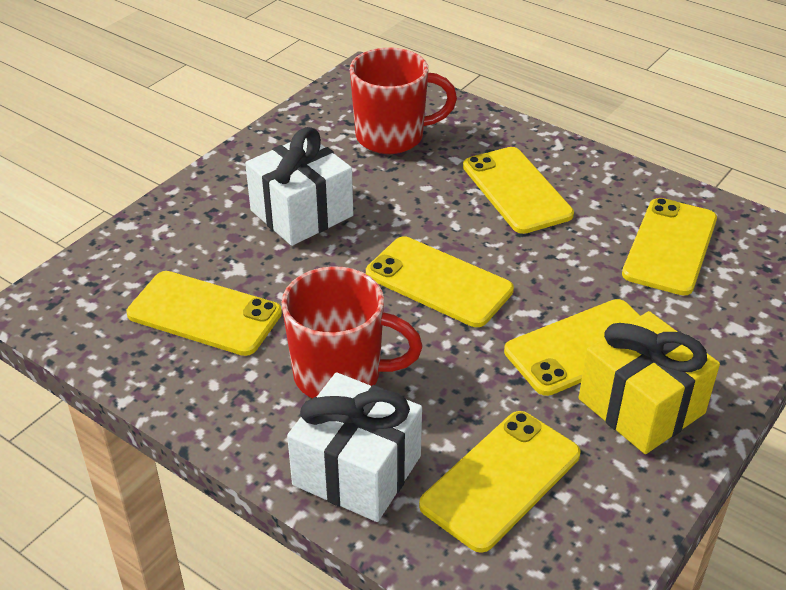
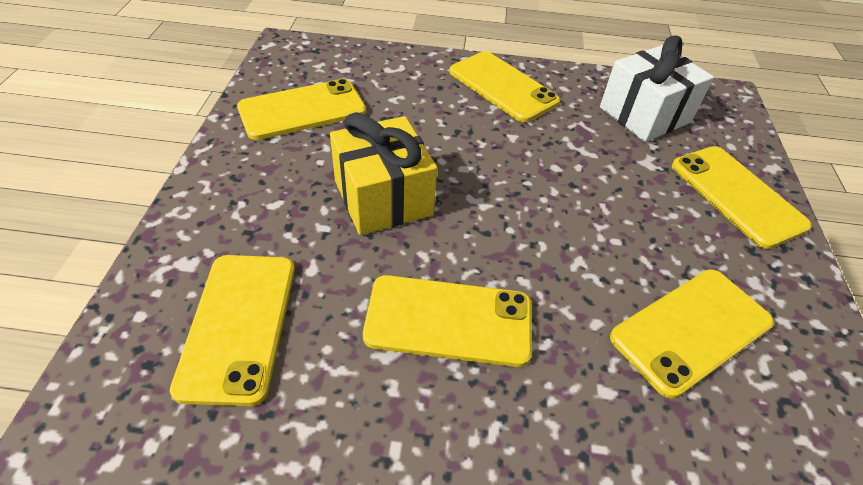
red mug: [281,266,423,399] [350,48,457,154] = 2 -> none = 0
white gift: [245,127,353,246] [287,372,422,522] = 2 -> [600,35,714,142] = 1

